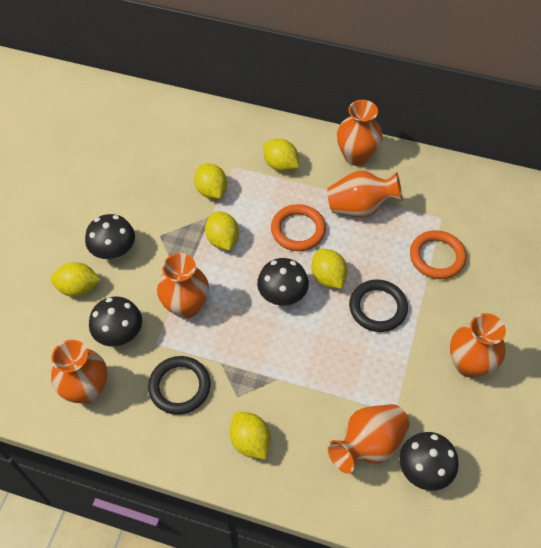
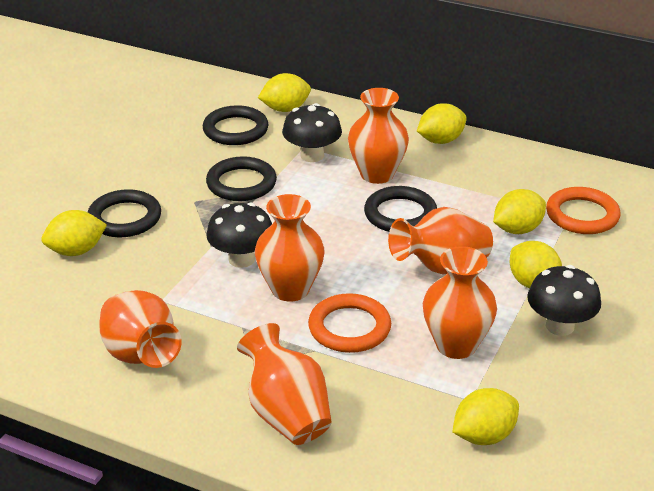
black mushroom: [85,214,135,259] [89,297,142,347] [257,258,309,306] [399,432,459,491] = 4 -> [207,202,272,268] [282,103,342,162] [527,265,601,336] = 3
black ring: [148,356,211,415] [349,279,408,332] = 2 -> [88,189,161,237] [203,105,269,145] [206,156,277,201] [364,186,437,232] = 4

